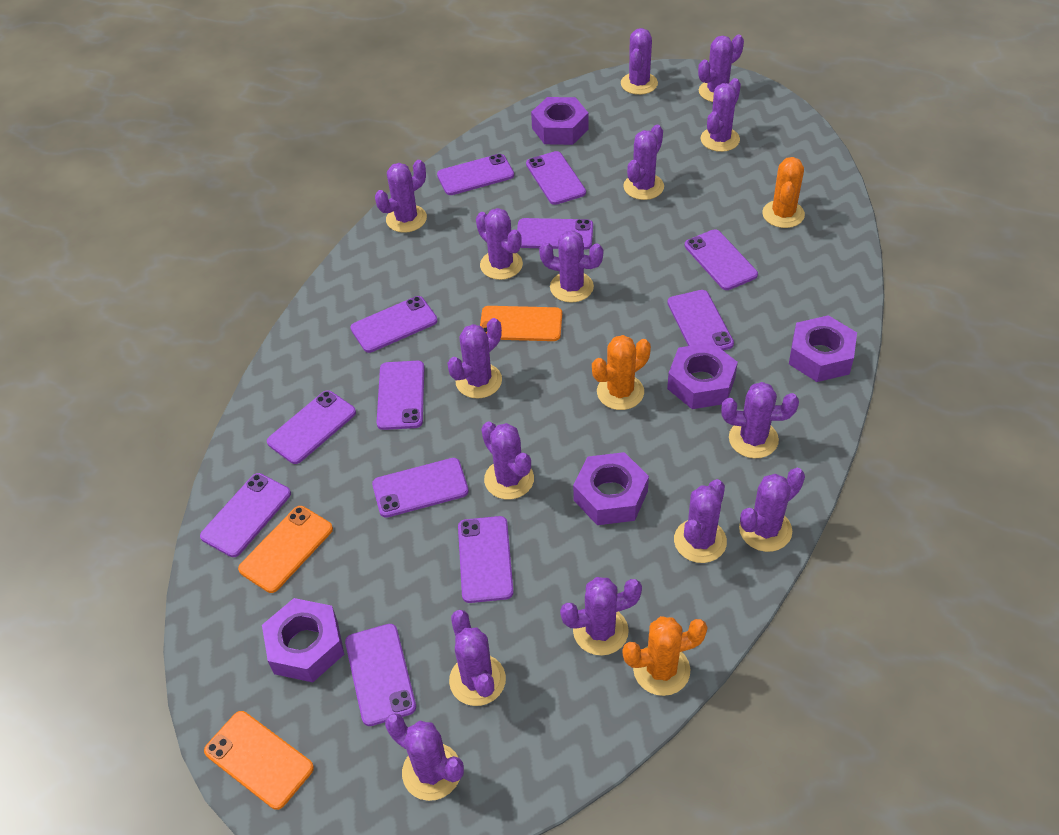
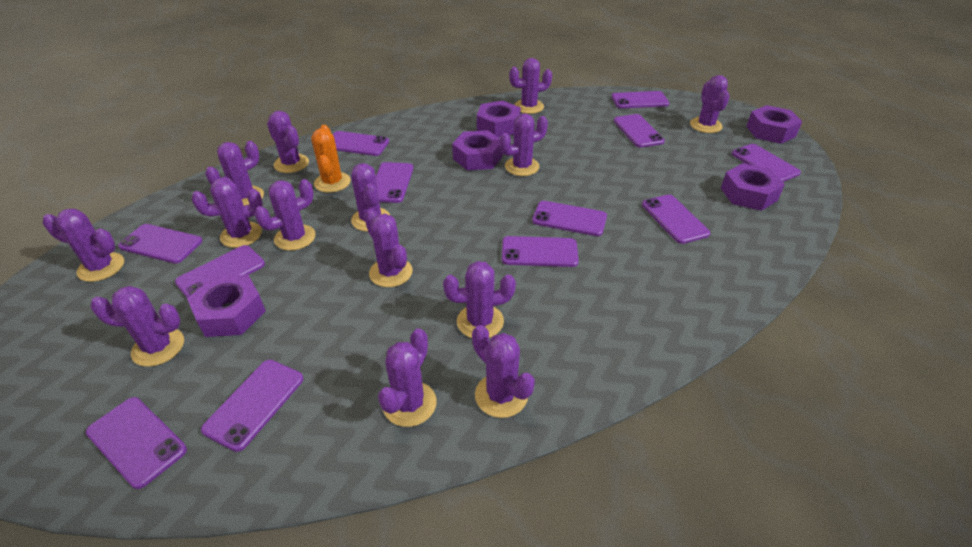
orange cactus: [592,335,651,410] [623,616,708,696] [762,157,805,228] = 3 -> [311,125,351,193] = 1
orange phone: [204,711,314,810] [238,506,333,593] [480,306,562,341] = 3 -> none = 0
purple cactus: [375,160,427,233] [385,713,464,801] [447,318,502,399] [449,610,506,706] [476,208,523,280] [481,422,534,499] [539,230,603,303] [560,577,642,656] [621,28,658,95] [623,125,664,200] [674,479,727,563] [698,34,744,102] [700,78,741,152] [721,382,799,458] [739,468,805,552] = 15 -> [43,209,124,282] [90,286,184,367] [192,178,263,248] [205,141,264,206] [254,179,316,251] [267,111,309,173] [351,163,390,232] [364,209,413,287] [378,329,437,427] [443,261,516,338] [472,325,535,418] [500,114,548,176] [509,58,552,114] [690,75,730,133] = 14

